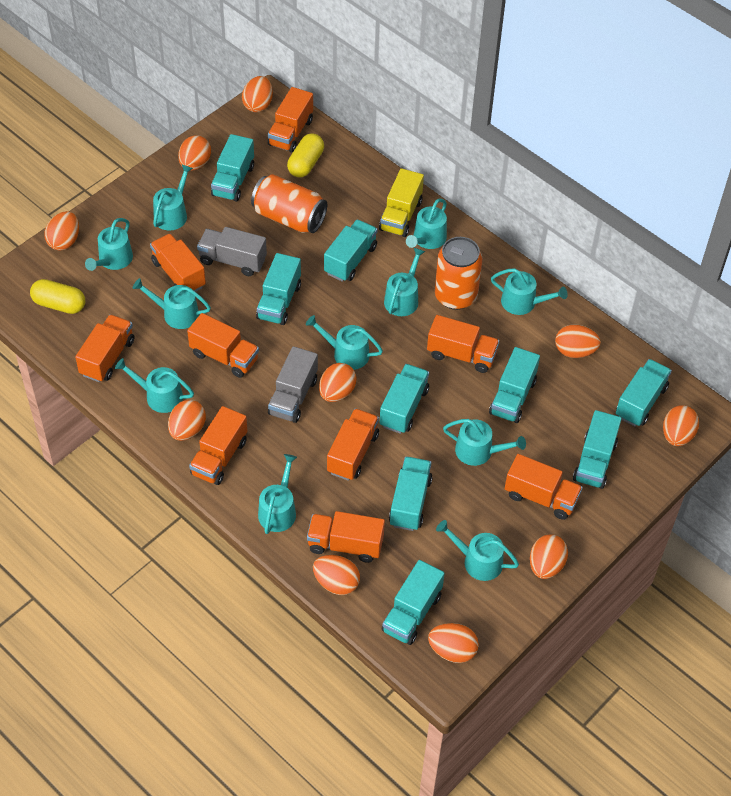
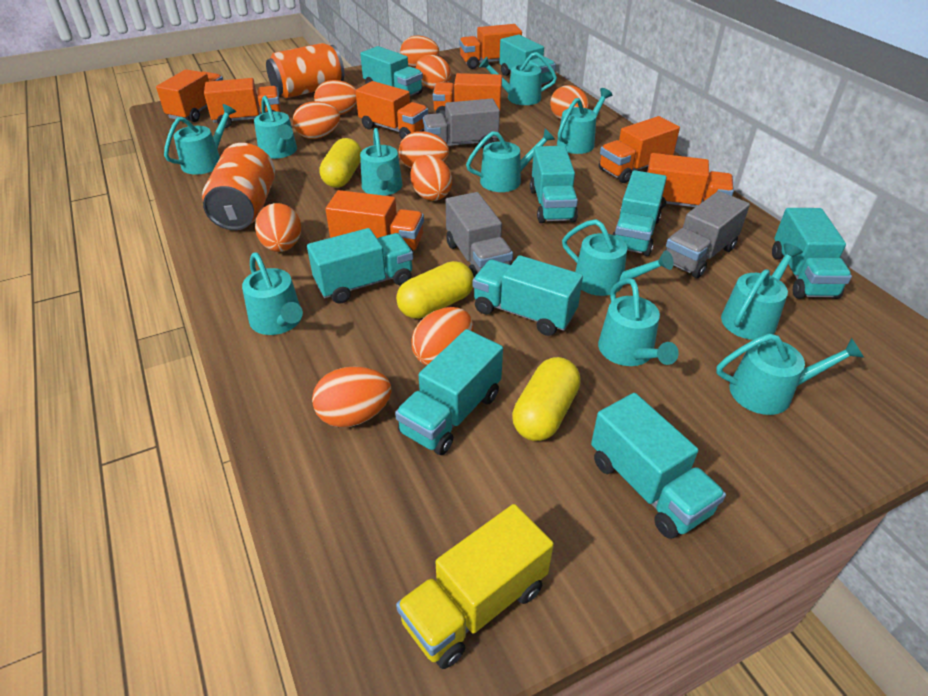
grey truck: [197,227,267,276] [268,346,318,423] = 2 -> [423,99,500,149] [446,192,513,277] [665,191,750,278] = 3
orange truck: [75,314,134,382] [150,234,206,292] [187,313,259,378] [189,406,247,485] [268,87,313,153] [307,511,385,563] [327,409,379,481] [427,315,499,373] [505,454,583,520] = 9 -> [156,69,223,122] [204,78,281,128] [326,190,424,252] [355,81,428,140] [433,73,502,117] [459,24,522,69] [599,116,680,183] [647,153,734,209] = 8
yellow capsule: [30,279,85,314] [287,133,324,177] = 2 -> [319,138,362,188] [396,261,474,319] [512,357,581,441] = 3

